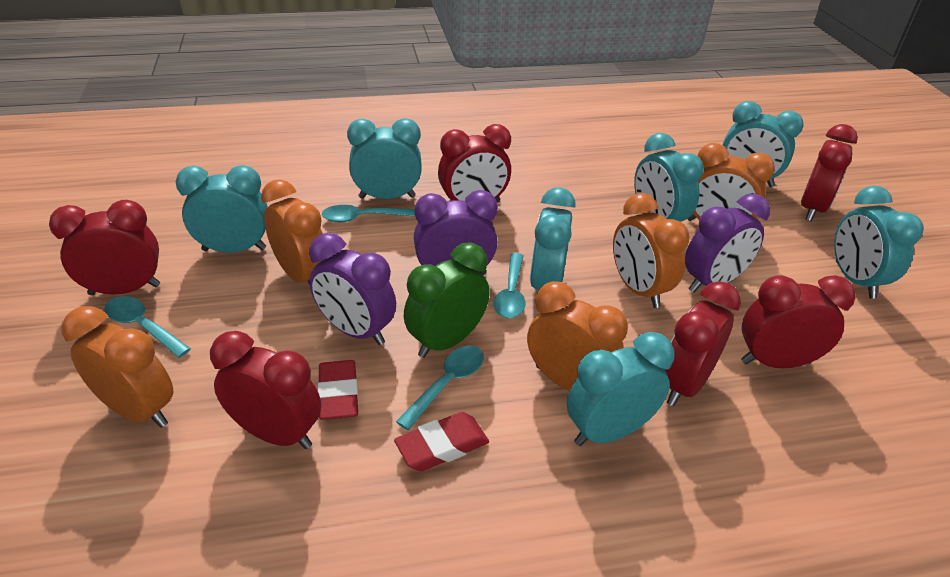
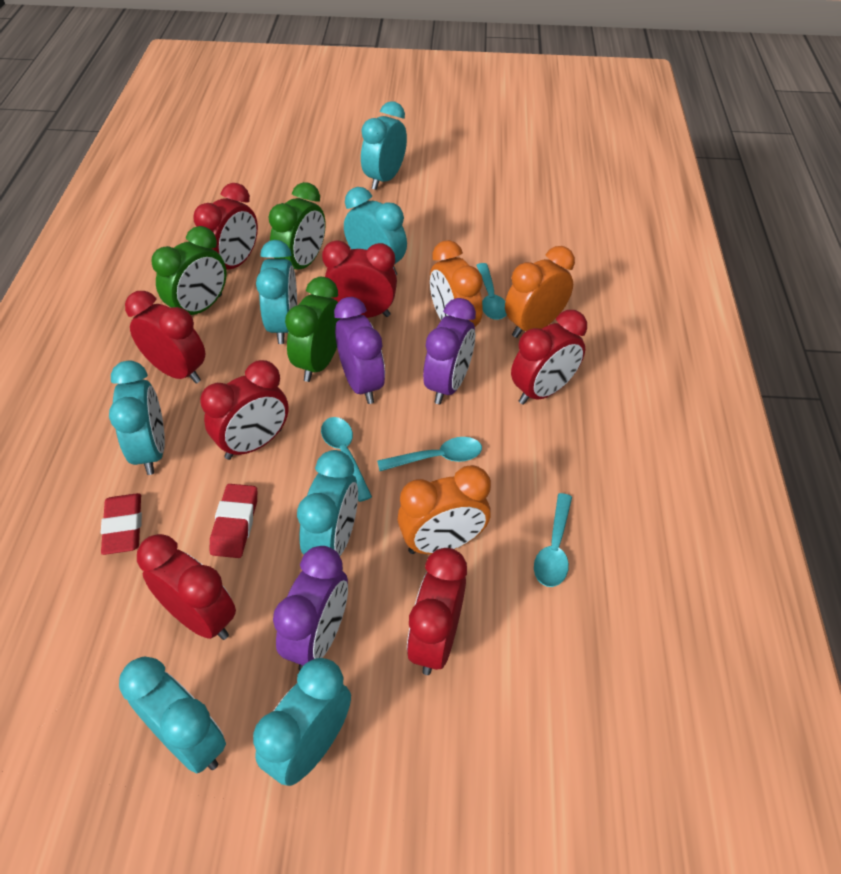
green clock: [404,242,490,358] = 1 -> [151,226,227,315] [269,182,326,270] [285,277,342,382] = 3
orange clock: [62,306,173,428] [261,180,323,285] [527,281,628,391] [613,193,689,308] [688,143,775,221] = 5 -> [398,465,491,554] [430,240,483,327] [505,246,575,338] = 3
red clock: [49,200,160,295] [210,331,321,449] [438,124,511,202] [664,281,741,406] [741,275,856,368] [801,124,858,221] = 6 -> [125,291,205,384] [137,534,236,640] [194,183,258,270] [200,360,289,460] [322,240,397,318] [407,548,467,675] [511,310,587,405] = 7

